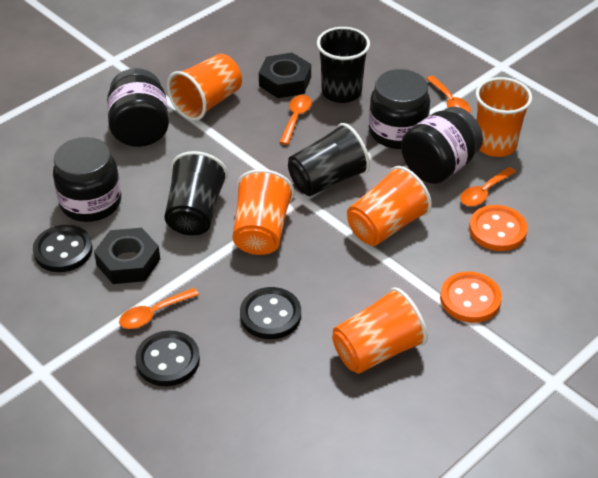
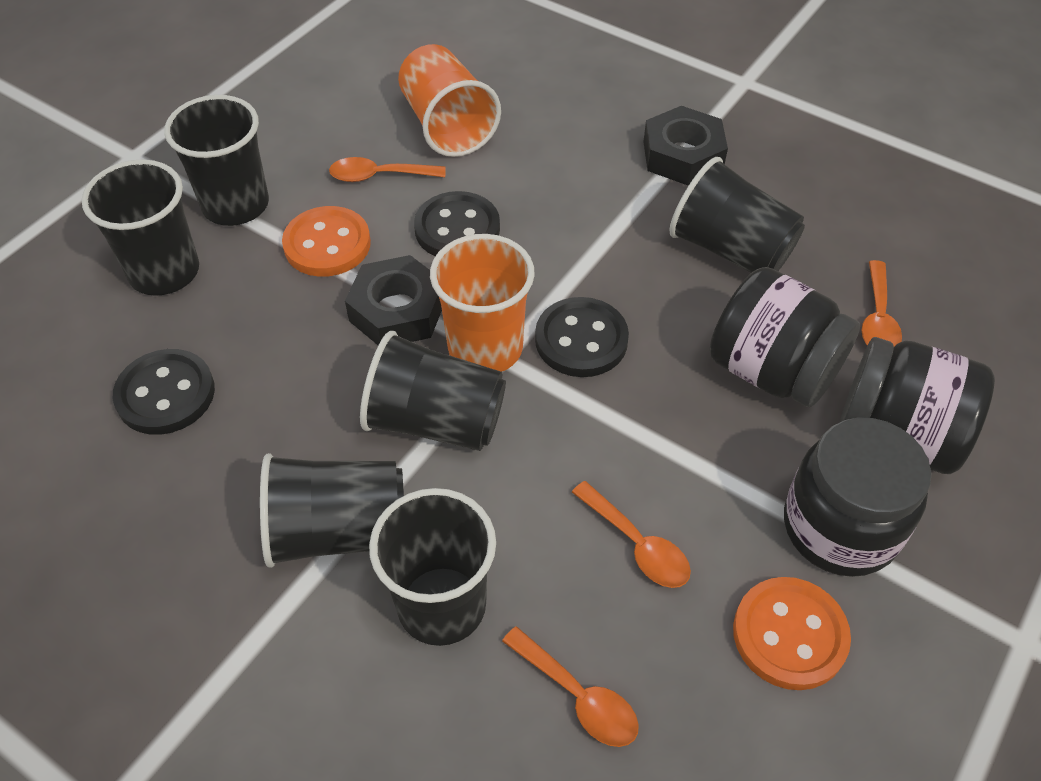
black cup: [164,151,228,235] [288,123,370,196] [317,27,370,103] = 3 -> [82,159,199,296] [164,95,269,226] [260,453,404,568] [360,331,506,451] [369,488,496,646] [669,157,805,273] = 6
black jar: [53,137,121,222] [107,68,169,147] [369,69,430,149] [401,107,483,184] = 4 -> [710,267,860,407] [784,417,931,577] [840,337,995,474] = 3
orange cup: [167,54,242,121] [232,169,294,255] [332,287,428,374] [347,166,432,246] [476,77,532,157] = 5 -> [398,44,501,157] [430,234,535,372] = 2

